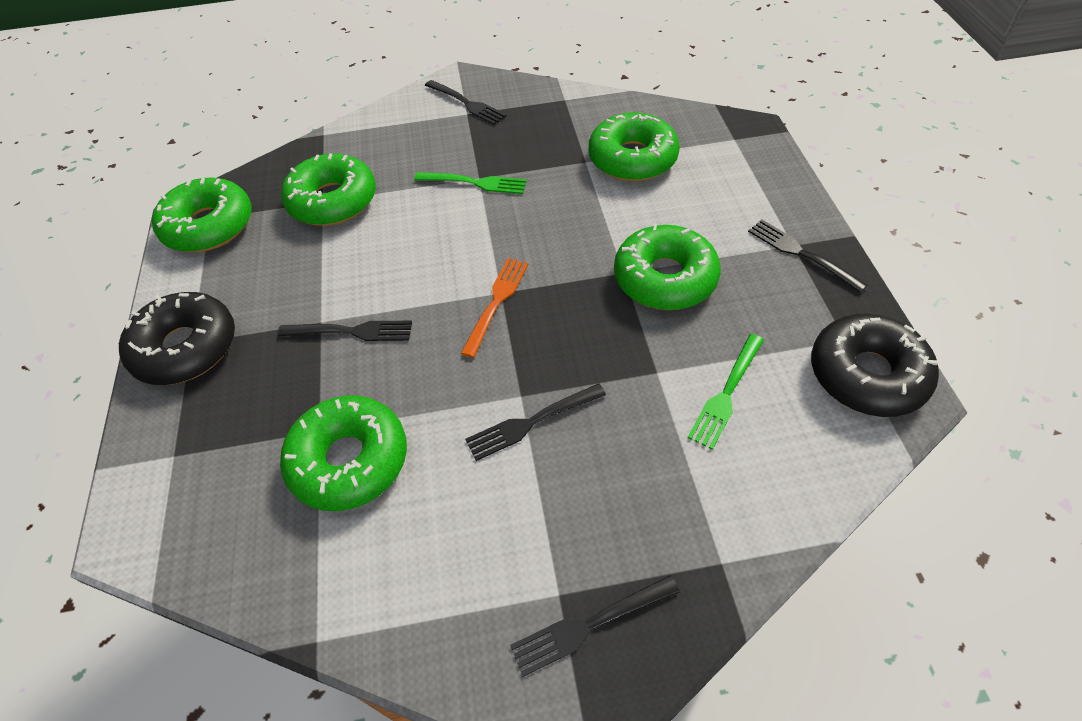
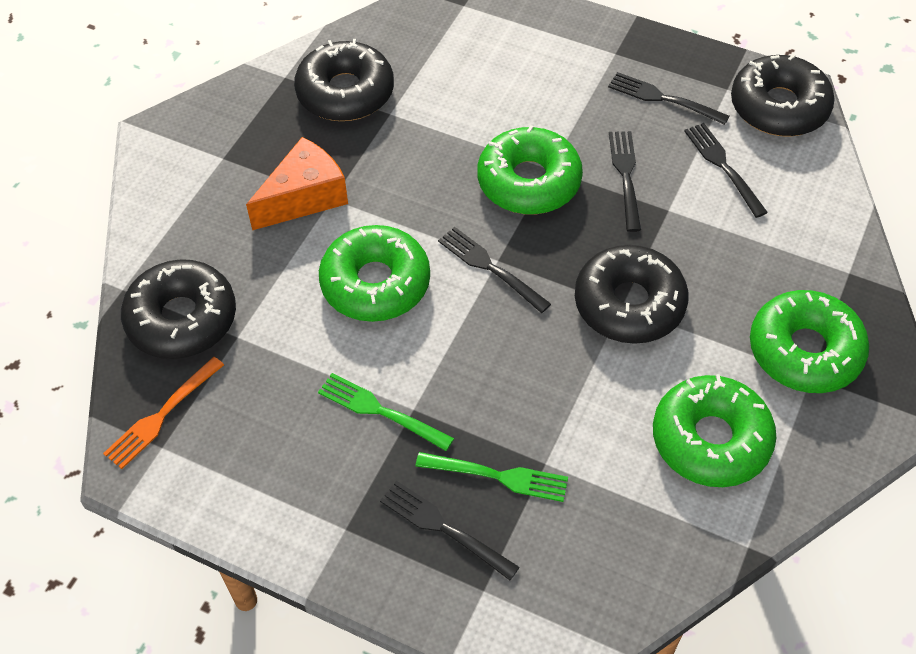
black donut: [119,292,235,385] [811,314,939,417] = 2 -> [121,259,236,359] [294,39,394,121] [575,245,689,344] [731,54,835,137] = 4
green donut: [152,178,252,252] [280,395,407,511] [281,153,376,226] [589,113,680,181] [614,224,721,310] = 5 -> [319,225,430,322] [477,125,583,214] [653,374,776,487] [750,290,869,393] = 4
orange cheese: none = 0 -> [246,137,348,230] = 1

